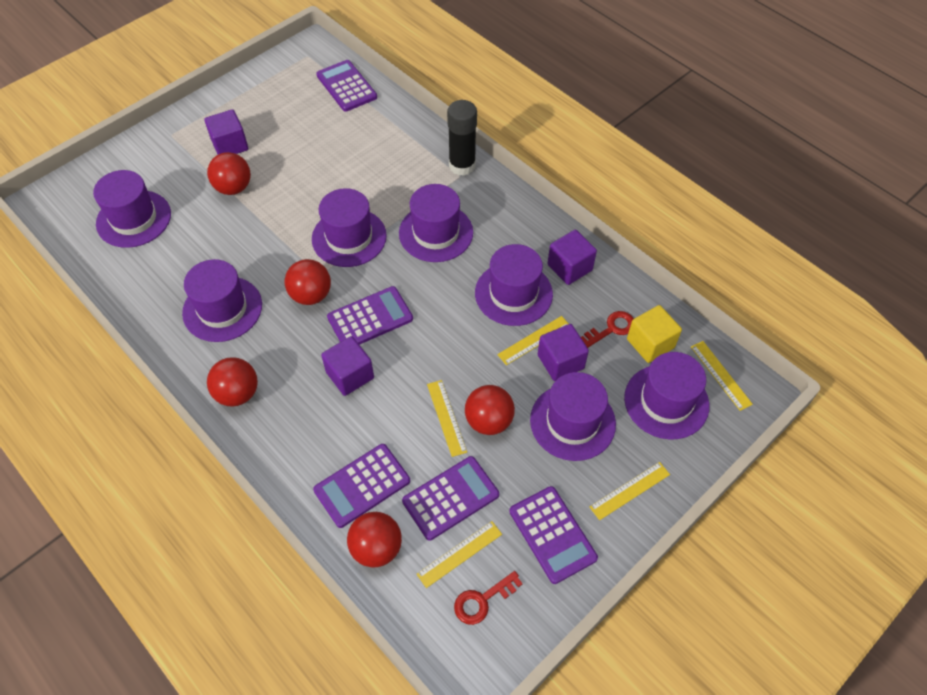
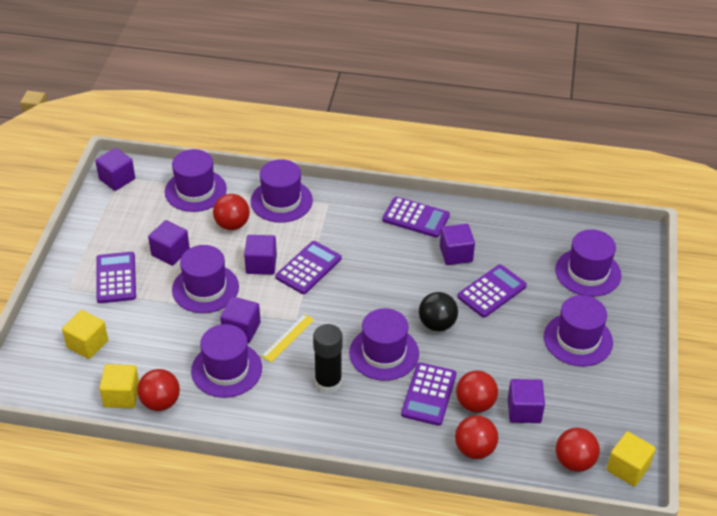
black ball: none = 0 -> [419,292,458,331] = 1
purple cube: [204,109,248,155] [321,336,374,396] [538,324,589,381] [547,230,597,285] = 4 -> [95,148,135,191] [148,220,190,266] [220,296,261,343] [244,235,277,275] [440,224,475,265] [508,379,545,423] = 6
red key: [454,571,523,625] [581,311,634,348] = 2 -> none = 0
yellow cube: [627,305,682,363] = 1 -> [62,310,108,359] [99,364,139,408] [607,431,656,486] = 3
yellow ruler: [417,521,502,588] [427,380,467,457] [497,316,569,365] [590,462,670,520] [691,341,753,411] = 5 -> [261,314,314,362] = 1

